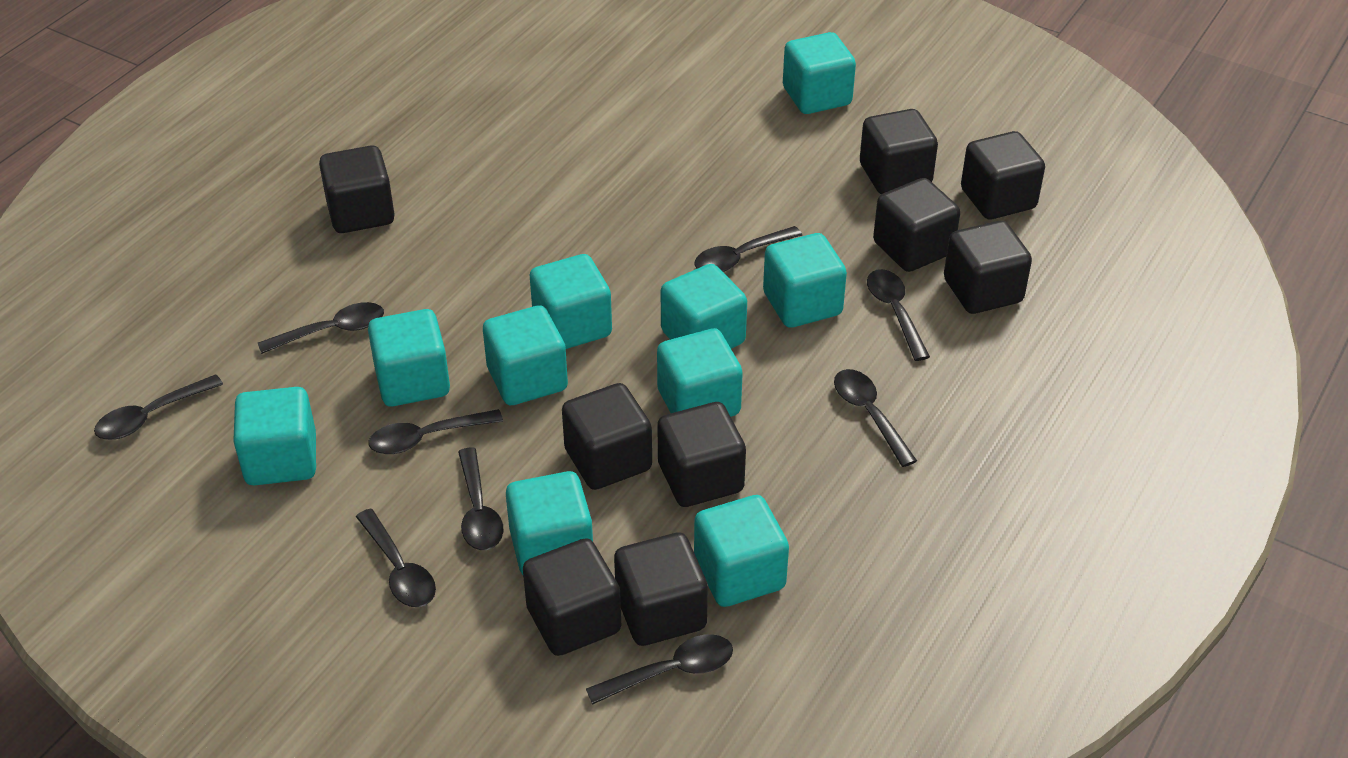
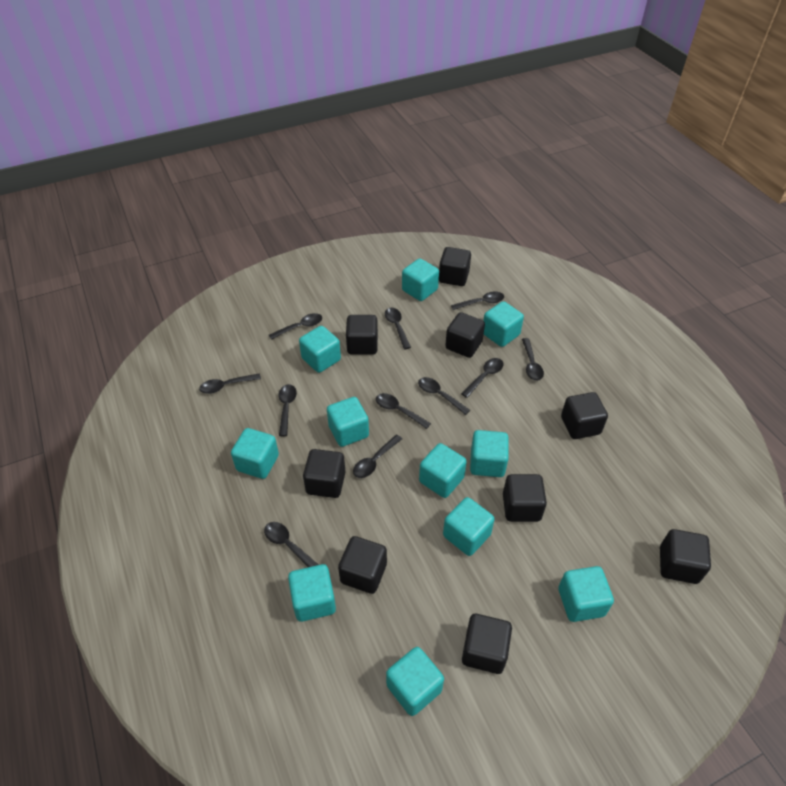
black spoon: [94,374,223,440] [258,302,384,354] [356,509,436,607] [368,409,503,454] [458,447,503,550] [586,634,733,705] [694,226,802,272] [834,369,917,467] [867,269,930,361] = 9 -> [199,373,261,394] [264,522,318,567] [269,313,322,340] [279,384,297,436] [353,434,402,478] [376,393,431,429] [385,308,411,350] [418,377,470,415] [451,291,504,310] [461,358,503,398] [522,338,544,381] = 11
turquoise cube: [233,387,316,486] [368,309,450,406] [483,305,568,405] [506,471,593,575] [530,254,612,349] [657,328,743,417] [661,264,747,349] [694,495,789,607] [763,233,847,328] [783,32,856,114] = 10 -> [231,428,279,479] [288,564,336,622] [299,326,341,373] [327,397,369,447] [386,647,444,716] [402,258,439,301] [419,443,467,498] [443,497,495,556] [470,430,509,477] [483,301,524,347] [558,566,614,622] = 11

